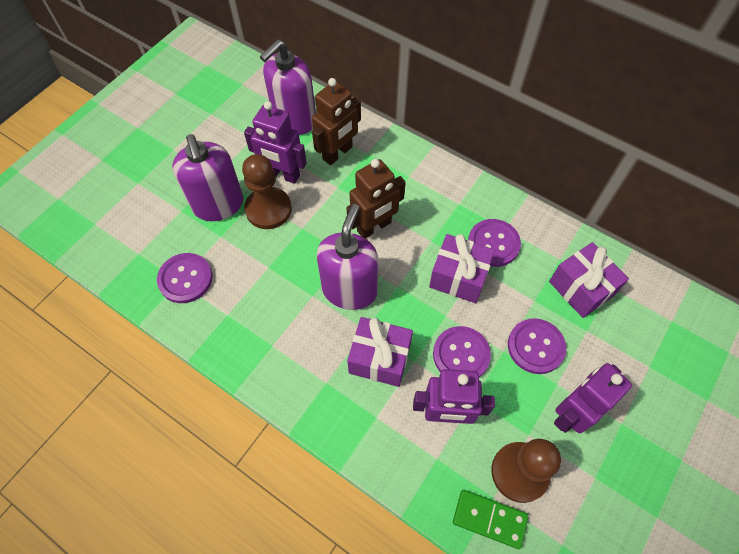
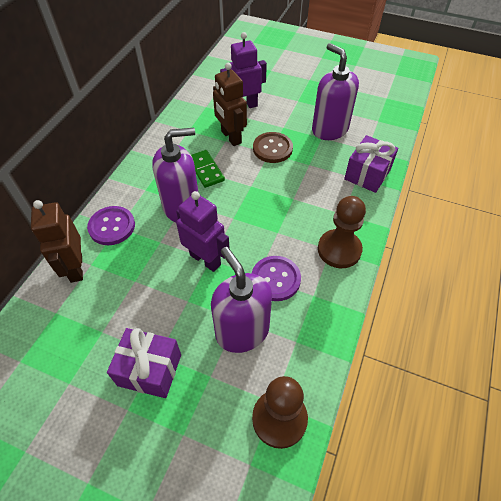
brown button: none = 0 -> [253,132,293,163] = 1
purple button: [157,253,212,303] [433,326,491,378] [468,219,521,267] [508,318,566,374] = 4 -> [87,206,135,245] [252,256,301,301] = 2
purple gift: [347,317,413,387] [429,234,495,303] [549,242,629,318] = 3 -> [107,328,181,398] [344,135,398,193] = 2
purple robot: [244,101,307,184] [413,369,495,424] [554,363,632,433] = 3 -> [176,191,230,272] [220,32,267,108] = 2

